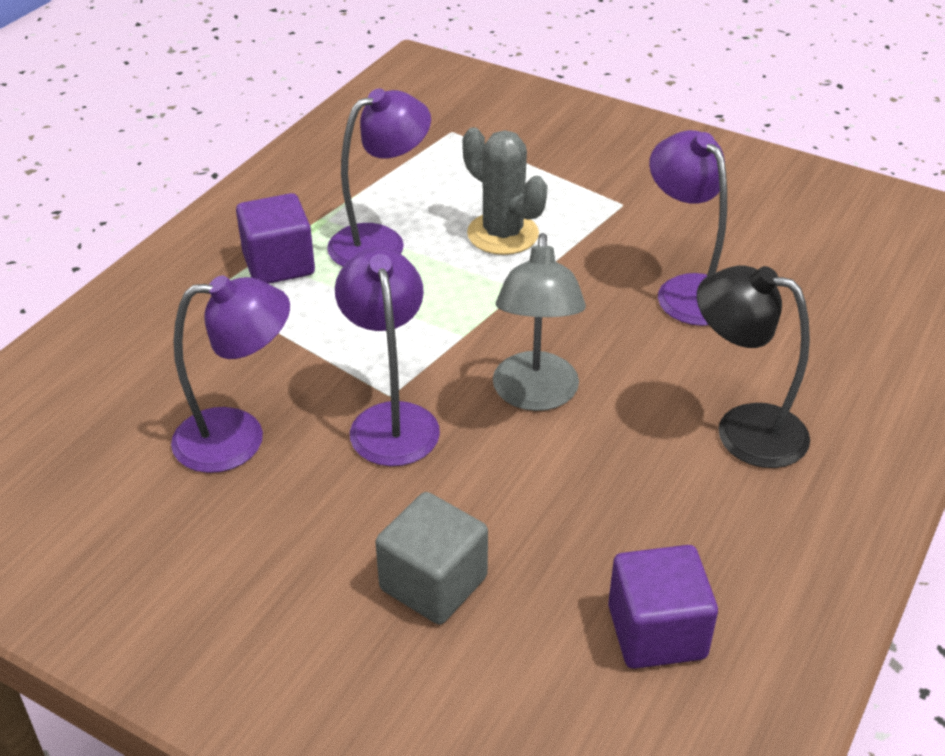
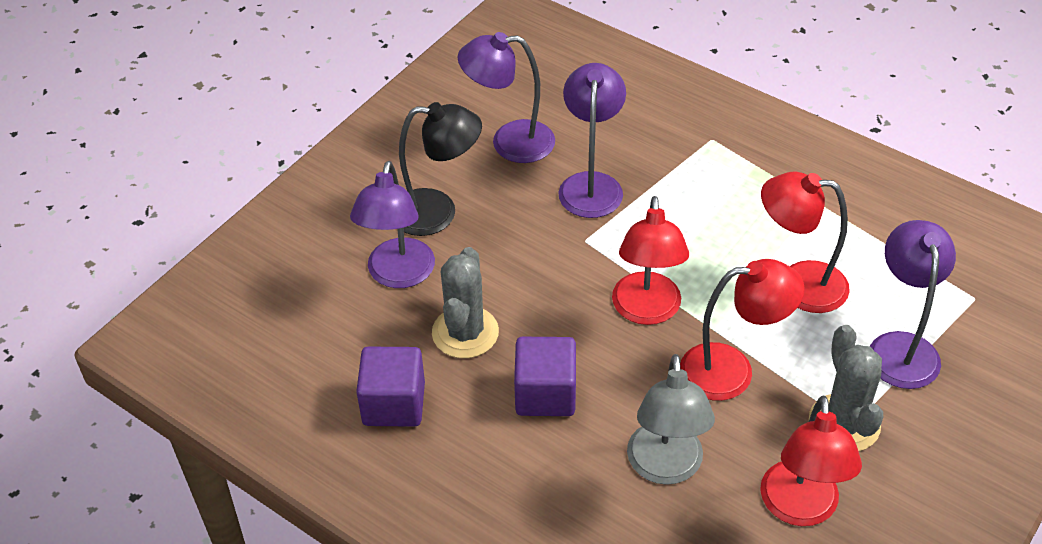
grey cactus: [462,127,548,255] = 1 -> [432,247,499,358] [809,325,883,451] = 2
grey cube: [376,492,488,624] = 1 -> none = 0
red lamp: none = 0 -> [612,196,689,325] [680,259,805,401] [760,395,862,526] [761,172,850,313] = 4

